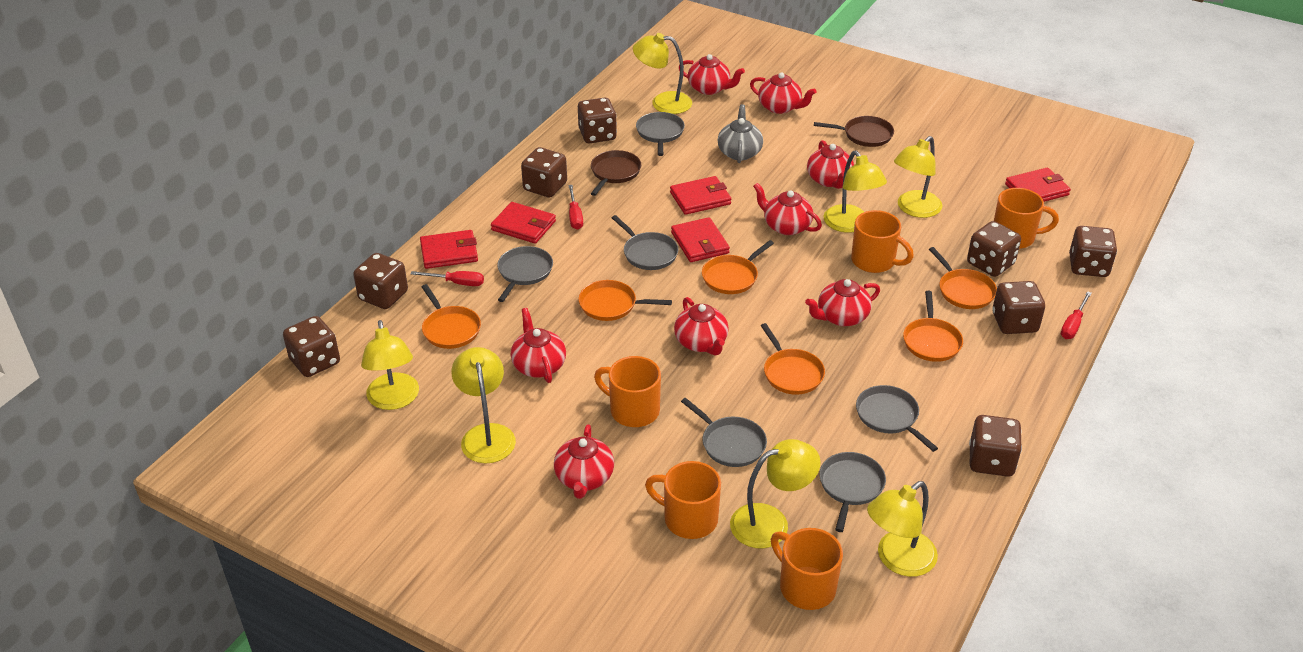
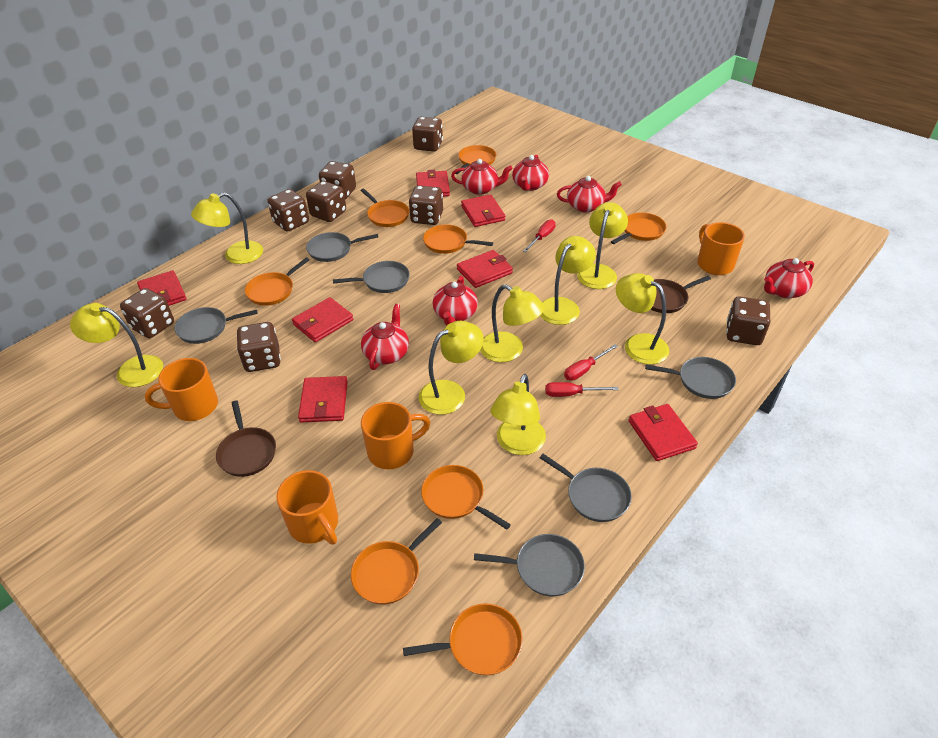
grey teapot: [718,104,763,163] = 1 -> none = 0
orange mug: [594,356,661,427] [645,461,721,539] [771,528,843,610] [851,210,914,273] [994,188,1059,249] = 5 -> [145,358,218,421] [276,470,338,544] [361,402,430,469] [697,222,745,275] = 4
orange pan: [422,284,481,349] [579,280,672,321] [702,240,774,294] [761,323,825,395] [903,291,963,362] [929,247,997,309] = 6 -> [245,257,310,306] [351,518,442,604] [360,189,409,227] [403,603,522,675] [421,465,511,530] [423,224,493,254] [456,145,496,174] [611,212,667,244] = 8
red teapot: [511,308,566,383] [554,425,614,499] [674,297,729,355] [679,54,745,95] [750,72,816,114] [753,183,822,235] [805,279,880,326] [807,140,854,189] = 8 -> [361,304,409,370] [433,276,478,325] [451,159,513,195] [512,155,549,191] [557,176,622,213] [764,258,814,298] = 6
red wallet: [420,230,478,269] [491,202,556,244] [670,176,731,215] [671,217,730,262] [1005,168,1071,202] = 5 -> [137,270,187,306] [292,297,353,342] [298,376,348,423] [416,170,450,197] [457,250,513,288] [461,194,505,227] [629,404,698,461] = 7
yellow lamp: [361,320,419,410] [451,347,516,464] [633,33,692,114] [730,439,820,548] [823,151,887,233] [867,481,938,577] [894,136,942,218] = 7 -> [70,303,163,387] [191,192,263,264] [419,321,484,415] [480,284,545,362] [490,374,546,455] [540,236,596,325] [577,202,628,289] [616,273,669,365] = 8

